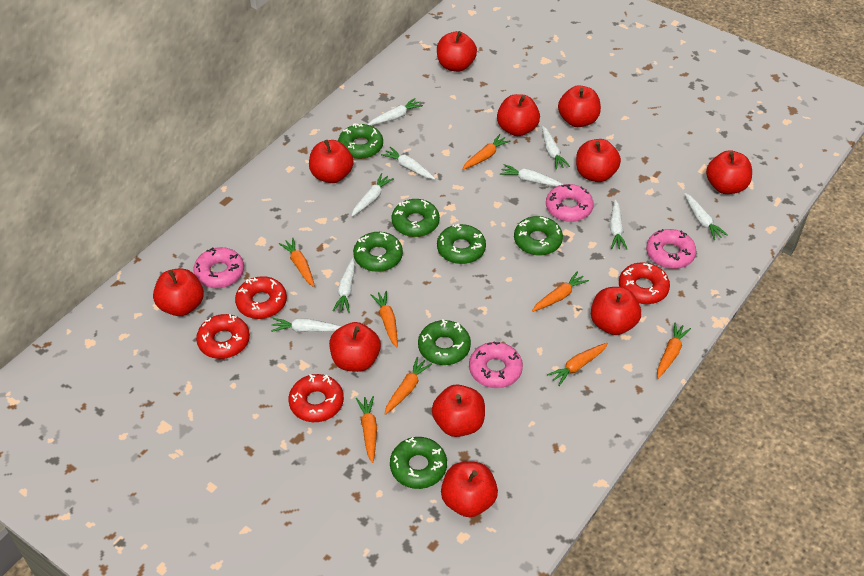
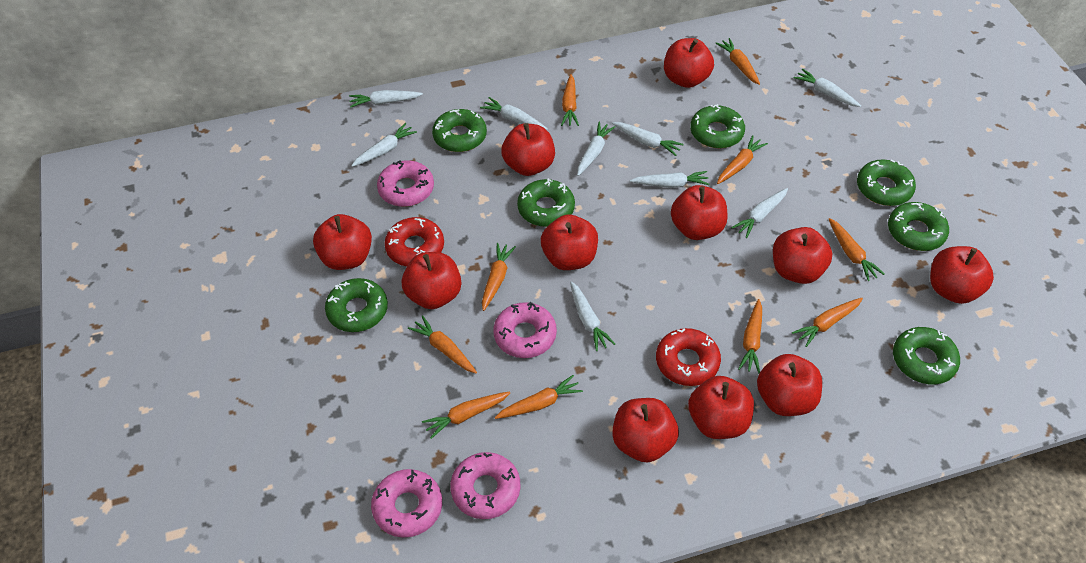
orange carrot: [279,238,315,287] [356,396,377,463] [371,291,398,347] [385,357,432,415] [462,134,510,170] [532,271,589,312] [547,343,608,386] [657,322,691,379] = 8 -> [408,315,477,373] [422,391,510,439] [482,243,516,311] [495,375,583,419] [561,74,579,126] [715,38,760,85] [717,135,768,184] [738,299,762,373] [792,298,863,347] [829,218,885,281] = 10
red donut: [196,314,250,359] [235,276,287,319] [289,374,344,422] [619,262,670,304] = 4 -> [385,217,444,266] [656,328,721,386] = 2

